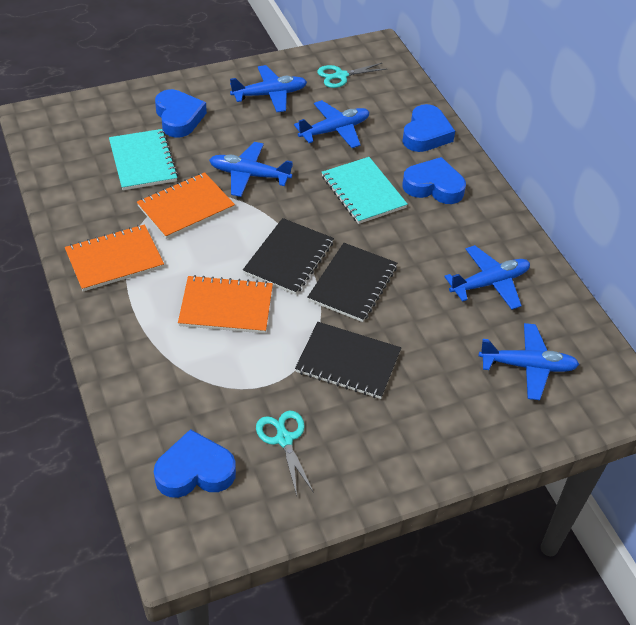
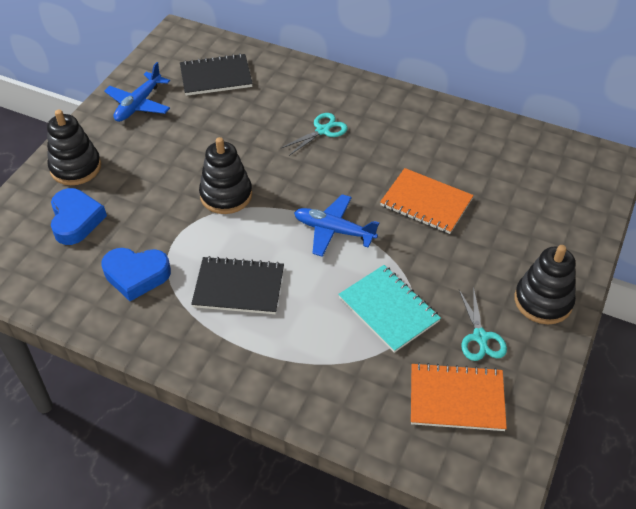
black notebook: [243,218,334,295] [295,322,401,399] [307,243,397,322] = 3 -> [180,53,253,96] [191,256,284,314] = 2
black stacking toy: none = 0 -> [47,110,101,185] [199,137,252,214] [515,245,576,324] = 3
blue heart: [154,429,236,498] [155,89,207,138] [402,104,455,152] [402,157,466,204] = 4 -> [51,188,107,245] [101,248,171,301] = 2
blue plane: [209,142,293,197] [230,65,307,112] [294,100,369,148] [444,245,530,310] [479,323,580,400] = 5 -> [104,62,170,122] [294,194,379,257] = 2
orange notebook: [65,224,164,291] [137,172,235,239] [178,275,273,333] = 3 -> [380,168,474,234] [411,363,507,431] = 2
turquoise notebook: [109,129,178,190] [322,157,408,224] = 2 -> [338,265,441,353] = 1

